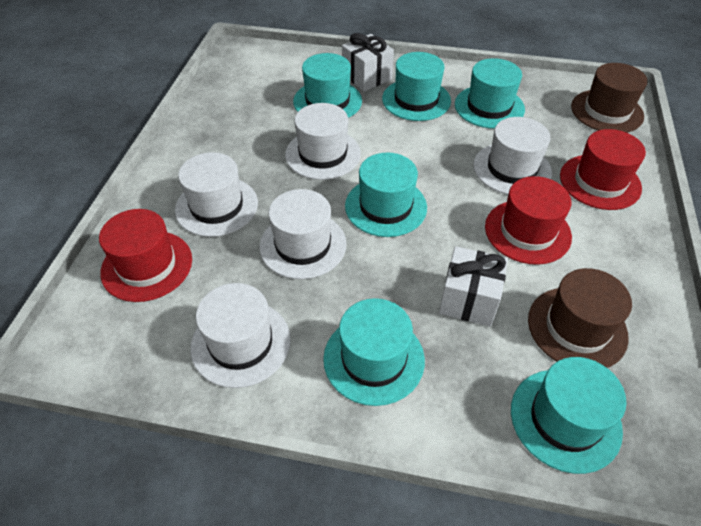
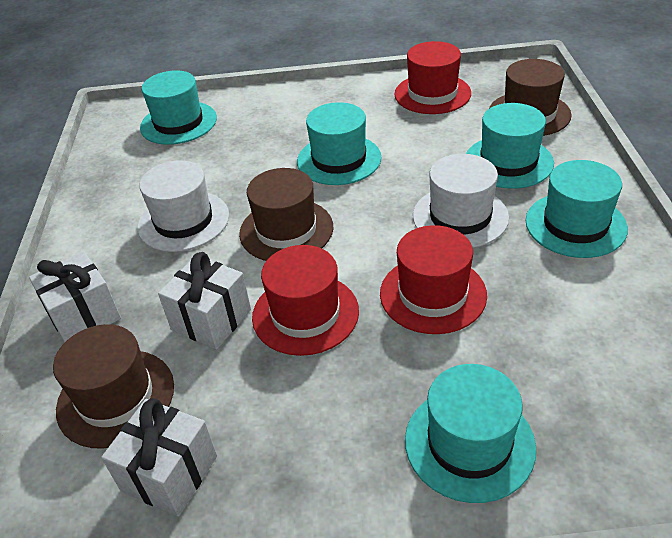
brown hat: [528,268,632,368] [571,63,648,133] = 2 -> [53,324,174,449] [239,168,334,261] [489,59,572,136] = 3
turquoise hat: [293,53,362,118] [323,298,425,406] [345,153,427,237] [382,52,451,121] [455,58,525,129] [511,357,626,474] = 6 -> [140,70,217,145] [297,102,382,185] [405,364,536,503] [466,103,554,189] [525,160,628,258] = 5
white gift: [342,33,394,92] [439,246,508,327] = 2 -> [29,251,121,342] [101,398,217,517] [158,252,251,350] = 3
white hat: [175,152,258,237] [190,283,291,388] [259,189,347,279] [285,103,361,180] [473,117,552,195] = 5 -> [138,160,229,252] [413,154,509,248] = 2

